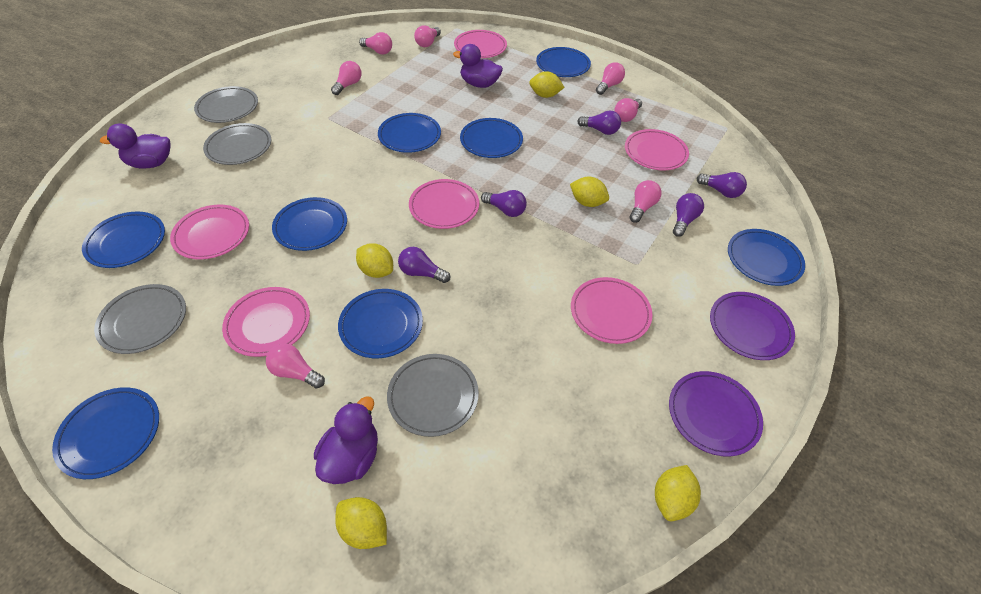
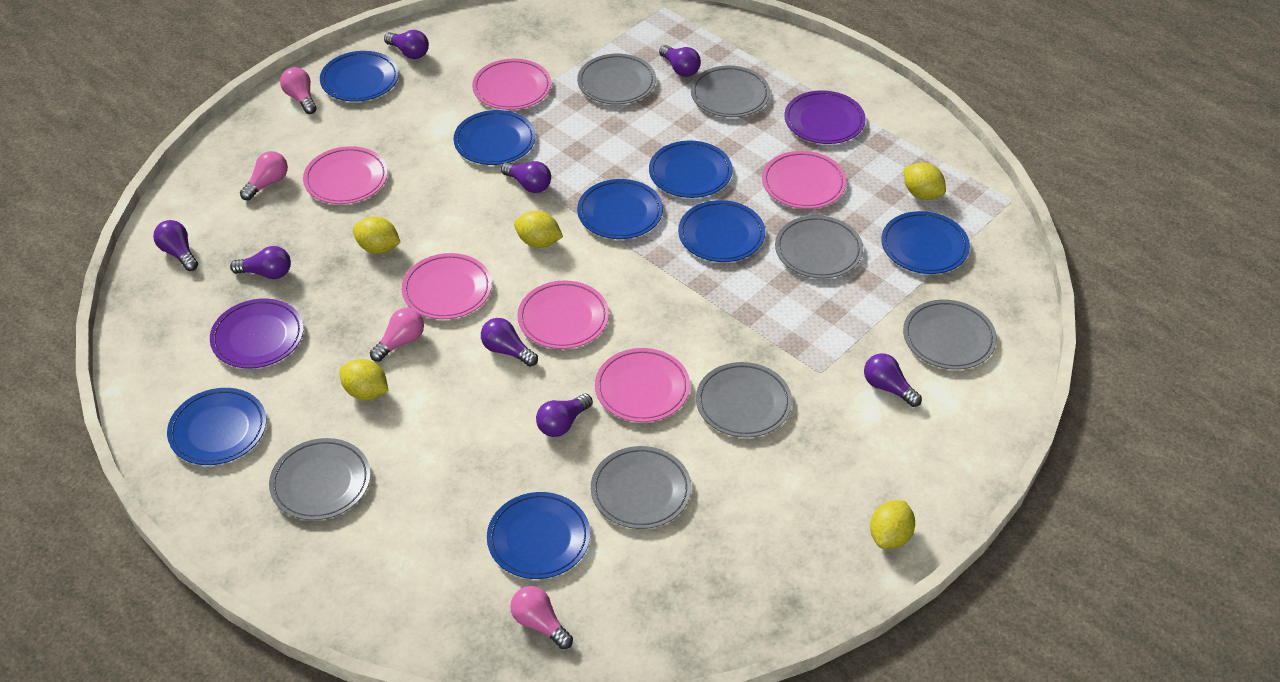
grey plate: [94,284,186,354] [194,86,258,123] [203,123,271,165] [387,354,479,437] = 4 -> [269,438,371,520] [577,54,656,105] [591,446,691,529] [691,66,770,117] [696,362,792,438] [775,215,863,278] [903,300,997,370] = 7
pink light bulb: [266,344,325,389] [331,61,362,95] [359,32,392,54] [414,25,441,47] [596,62,625,95] [614,98,642,122] [629,180,662,223] = 7 -> [240,151,288,200] [280,67,317,114] [370,308,424,362] [510,586,573,649] = 4
purple duck: [100,123,171,168] [314,396,378,484] [453,44,503,88] = 3 -> none = 0
purple light bulb: [398,247,450,283] [481,190,527,217] [577,111,621,135] [673,193,704,237] [697,172,747,198] = 5 -> [153,220,198,271] [230,246,291,279] [384,30,429,59] [481,318,538,367] [501,161,551,193] [536,394,593,437] [659,45,701,77] [864,353,922,407] = 8

